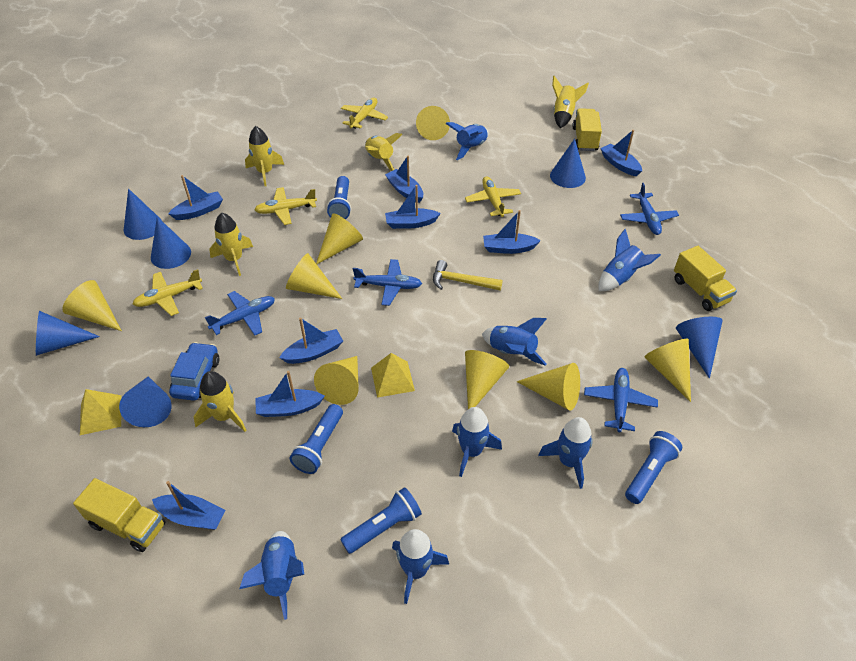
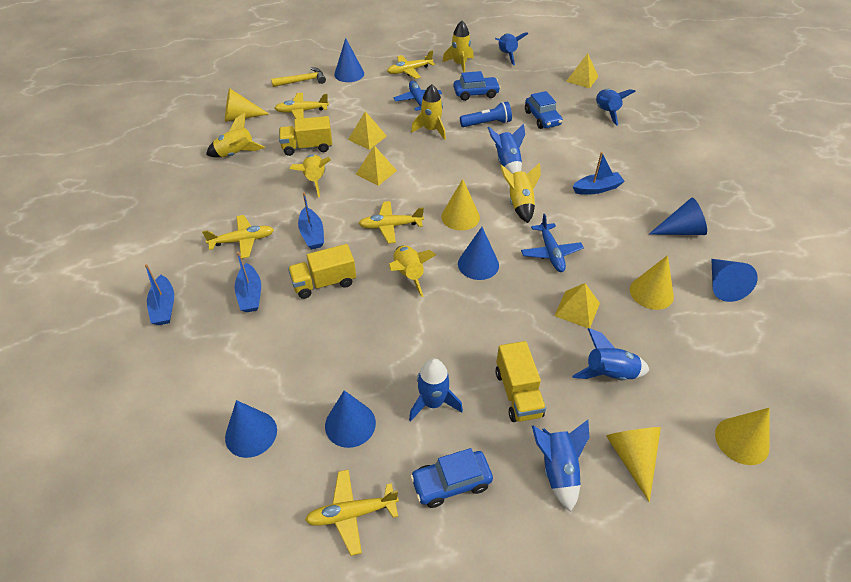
blue boat: [152,481,226,530] [168,175,223,220] [255,371,325,417] [279,318,343,364] [385,156,423,203] [385,185,441,229] [483,210,541,254] [600,130,642,176] = 8 -> [145,264,174,325] [235,252,261,312] [298,192,324,249] [573,152,625,195] = 4
blue car: [169,342,219,401] = 1 -> [410,448,493,508] [453,71,501,101] [525,91,563,129] = 3
blue flashlight: [290,404,343,474] [327,176,351,219] [340,487,422,554] [625,431,682,504] = 4 -> [460,101,512,127] = 1
blue plane: [205,291,275,336] [353,259,422,306] [584,368,658,432] [620,183,679,235] = 4 -> [394,81,442,111] [521,214,584,272] = 2
blue rocket: [239,531,304,620] [392,529,449,604] [446,122,489,160] [452,407,502,477] [482,318,547,366] [538,417,593,489] [599,229,661,291] = 7 -> [409,358,463,421] [487,123,525,174] [495,33,528,65] [532,420,589,512] [572,328,649,380] [596,89,636,126] = 6
yellow cone: [62,280,122,331] [286,253,342,299] [314,356,359,405] [316,213,363,264] [416,106,450,140] [465,350,509,409] [517,363,580,410] [644,339,691,402] = 8 -> [225,88,269,122] [441,179,480,231] [606,427,661,502] [630,255,674,310] [715,408,770,465] = 5
yellow plane: [133,269,203,316] [254,187,317,225] [341,98,388,129] [465,176,521,217] = 4 -> [202,215,274,259] [274,93,329,119] [305,469,399,556] [358,201,424,244] [387,50,435,79] = 5
yellow pyramid: [80,389,121,435] [371,353,415,398] = 2 -> [348,111,387,150] [355,145,397,186] [554,283,600,328] [566,53,598,88] = 4
yellow rocket: [194,371,247,432] [209,213,253,276] [245,126,284,186] [365,133,402,171] [552,76,589,128] = 5 -> [206,113,265,158] [290,155,331,197] [389,246,436,297] [411,84,446,140] [442,21,474,73] [500,163,541,223] = 6

